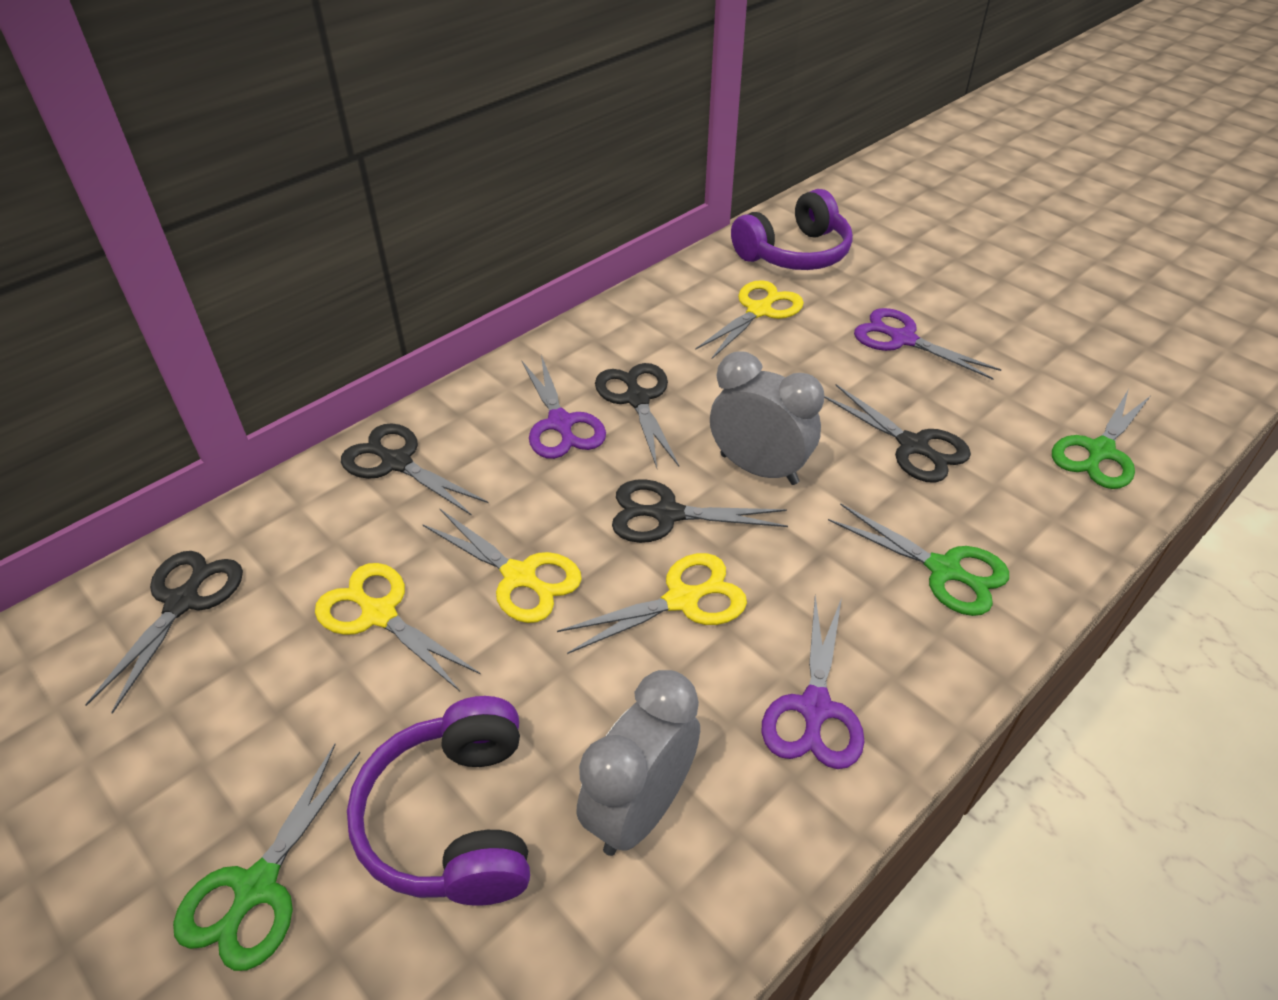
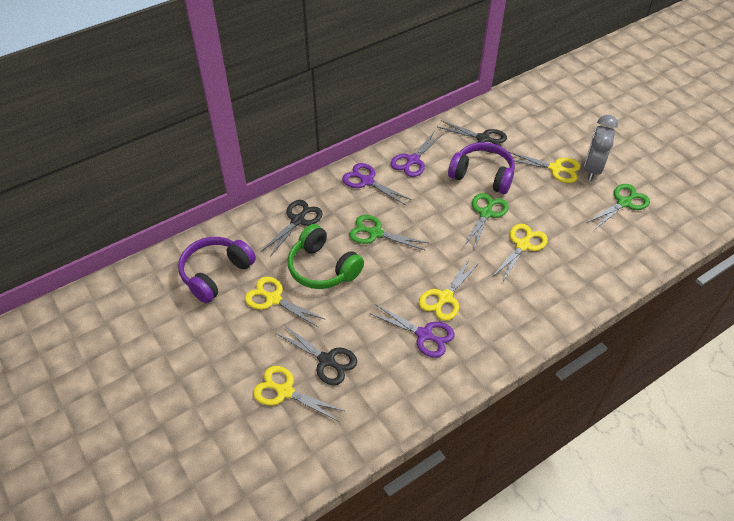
black scissors: [85,551,243,714] [341,423,488,516] [595,363,679,468] [612,479,788,543] [824,384,971,483] = 5 -> [262,200,323,257] [276,324,357,385] [438,120,507,153] = 3
green headphones: none = 0 -> [287,224,364,289] = 1
grey clock: [577,670,700,856] [710,352,824,485] = 2 -> [584,115,618,181] = 1
yellow scissors: [315,563,481,691] [422,509,582,623] [557,553,747,654] [695,280,804,360] = 4 -> [245,277,324,328] [253,366,344,421] [419,258,480,321] [492,223,548,283] [509,152,581,183] = 5

